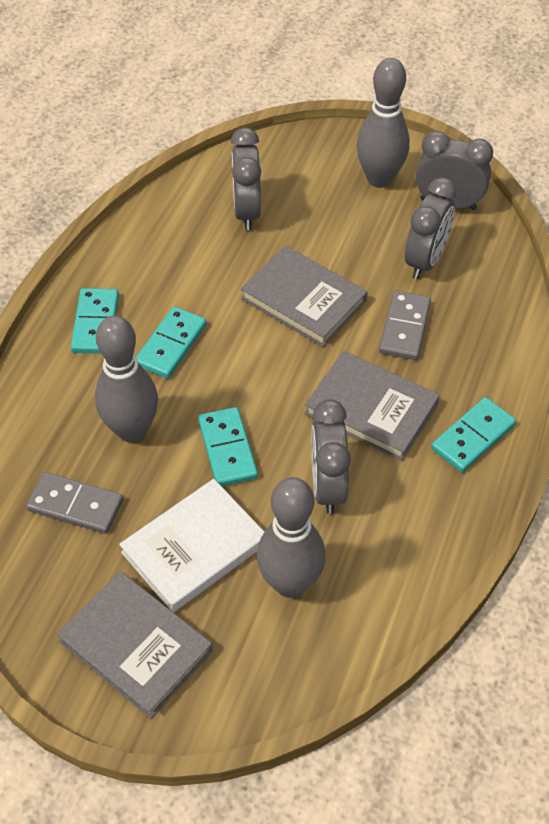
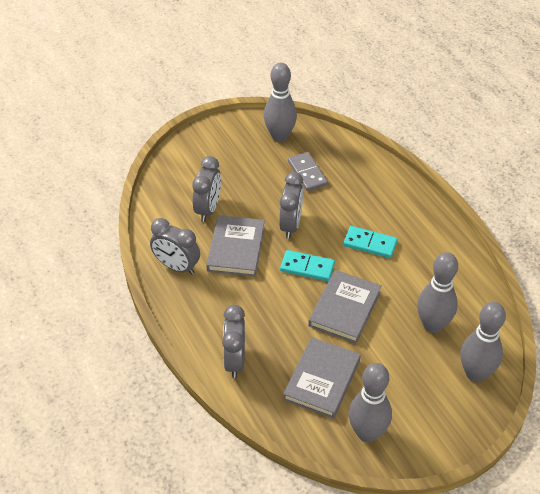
grey bowling pin: [95,316,158,442] [257,477,326,598] [357,58,410,188] = 3 -> [264,63,297,142] [349,363,392,442] [417,252,458,333] [460,302,506,382] = 4
grey domino: [26,472,123,534] [379,291,431,360] = 2 -> [288,152,328,191] = 1
turquoise domino: [71,288,119,354] [136,306,207,378] [198,407,258,486] [431,397,516,472] = 4 -> [280,250,335,281] [343,226,398,258] = 2
white book: [119,479,264,612] = 1 -> none = 0

